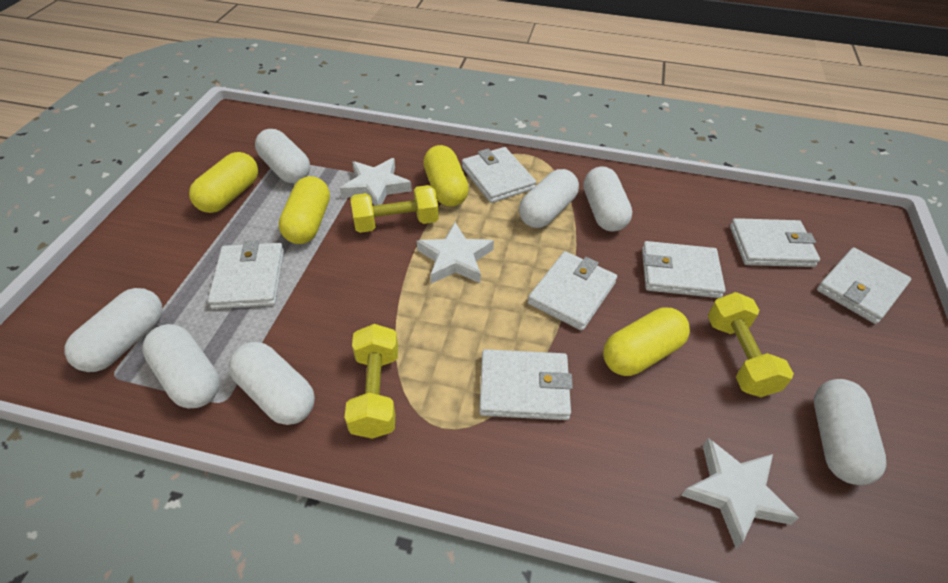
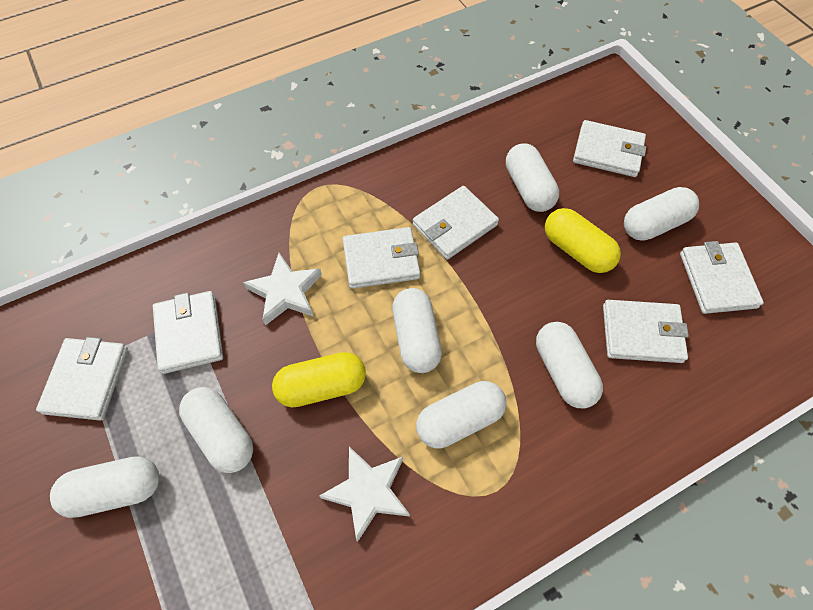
white star: [340,158,412,206] [417,222,494,284] [681,438,799,548] = 3 -> [243,253,322,326] [319,446,410,542] = 2
yellow capsule: [189,152,258,213] [279,176,330,244] [423,145,469,207] [603,307,690,376] = 4 -> [272,352,366,407] [545,208,621,273] = 2
yellow dumbbell: [345,324,398,439] [351,185,439,233] [708,292,794,397] = 3 -> none = 0

